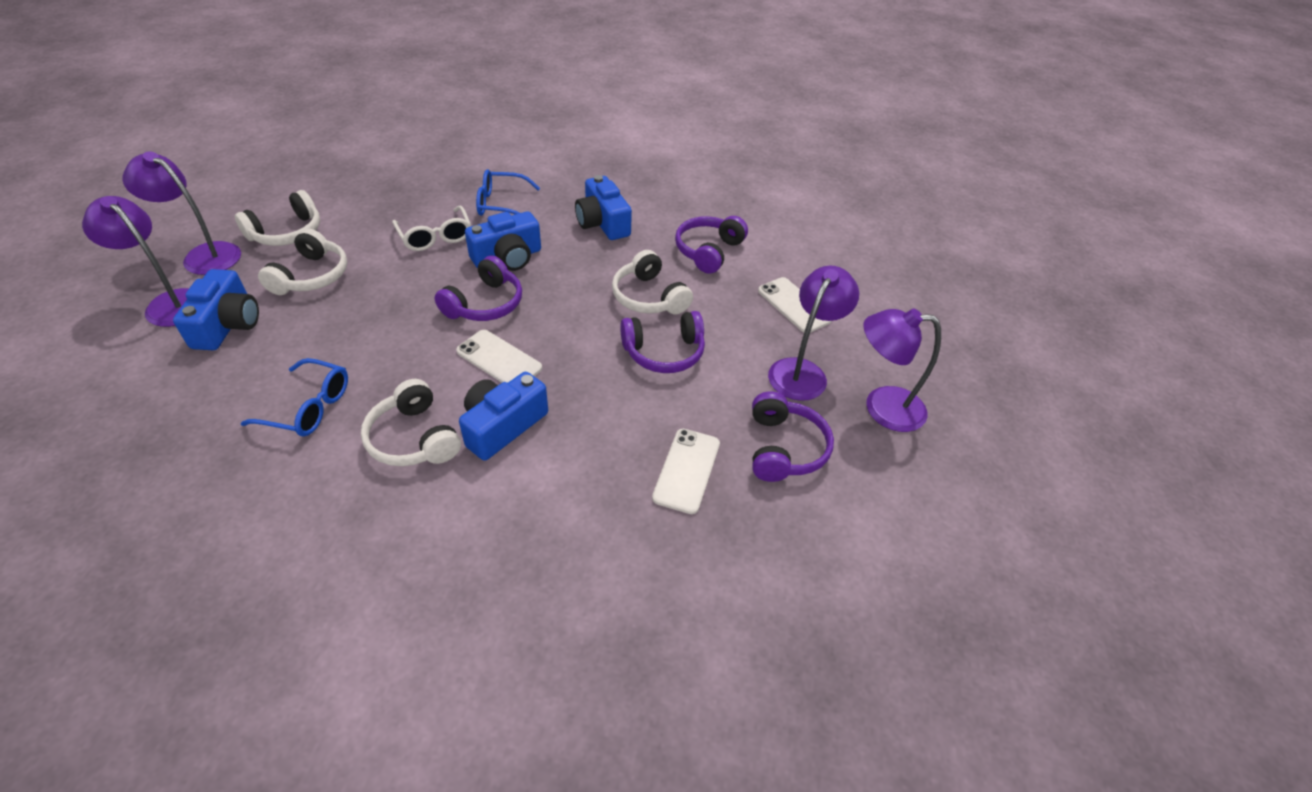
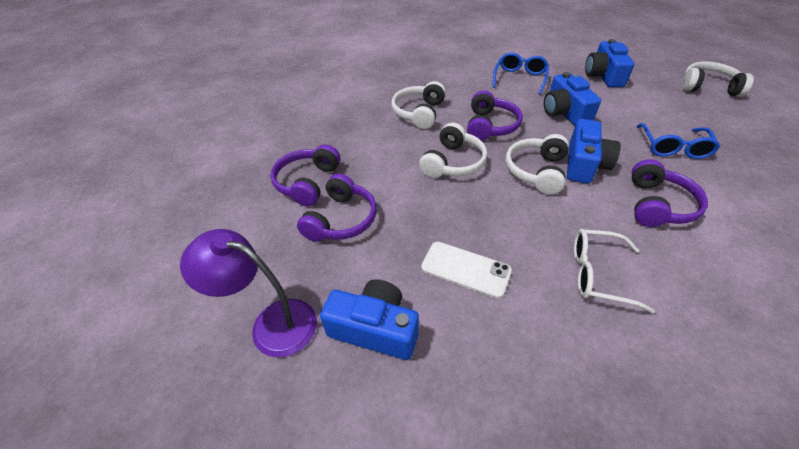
purple lamp: [82,196,189,327] [122,151,241,275] [768,266,859,401] [864,309,941,432] = 4 -> [180,229,317,357] = 1
white phone: [456,330,542,383] [652,429,720,514] [758,277,832,333] = 3 -> [421,241,512,299] = 1

